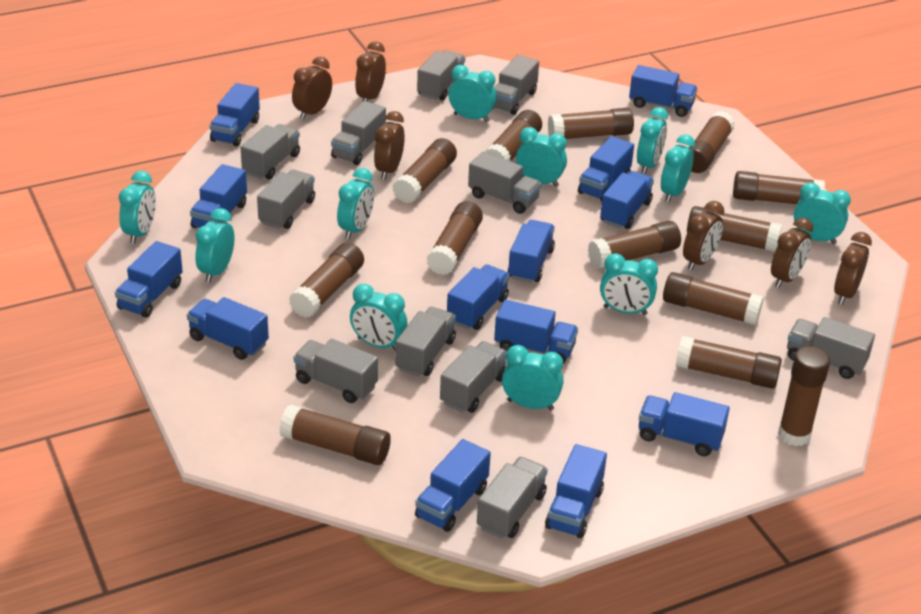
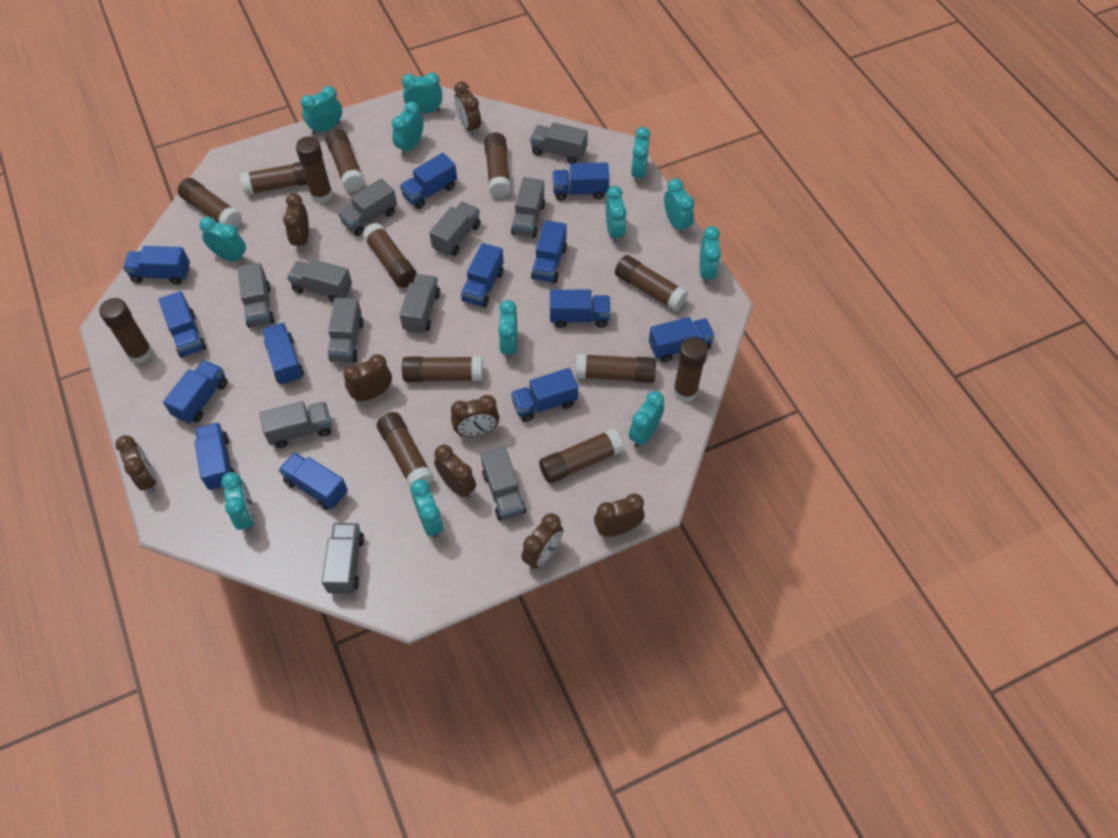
brown clock: [292,57,332,120] [355,41,386,101] [374,111,405,180] [683,201,724,271] [771,218,813,288] [834,232,872,304] = 6 -> [115,435,156,493] [283,193,309,251] [343,354,392,402] [434,445,476,498] [451,395,499,437] [454,81,481,136] [521,513,563,569] [594,493,645,536] = 8
turquoise clock: [119,171,156,244] [195,208,234,283] [337,168,374,239] [350,284,407,350] [449,65,496,122] [502,345,563,410] [516,127,567,187] [600,253,658,315] [637,107,668,174] [661,134,695,202] [794,183,851,244] = 11 -> [199,217,246,263] [221,472,255,532] [301,86,342,135] [392,101,423,156] [402,73,442,113] [410,479,443,539] [498,300,517,360] [606,186,627,244] [629,391,664,448] [631,127,651,183] [664,178,695,235] [700,226,721,285] = 12

